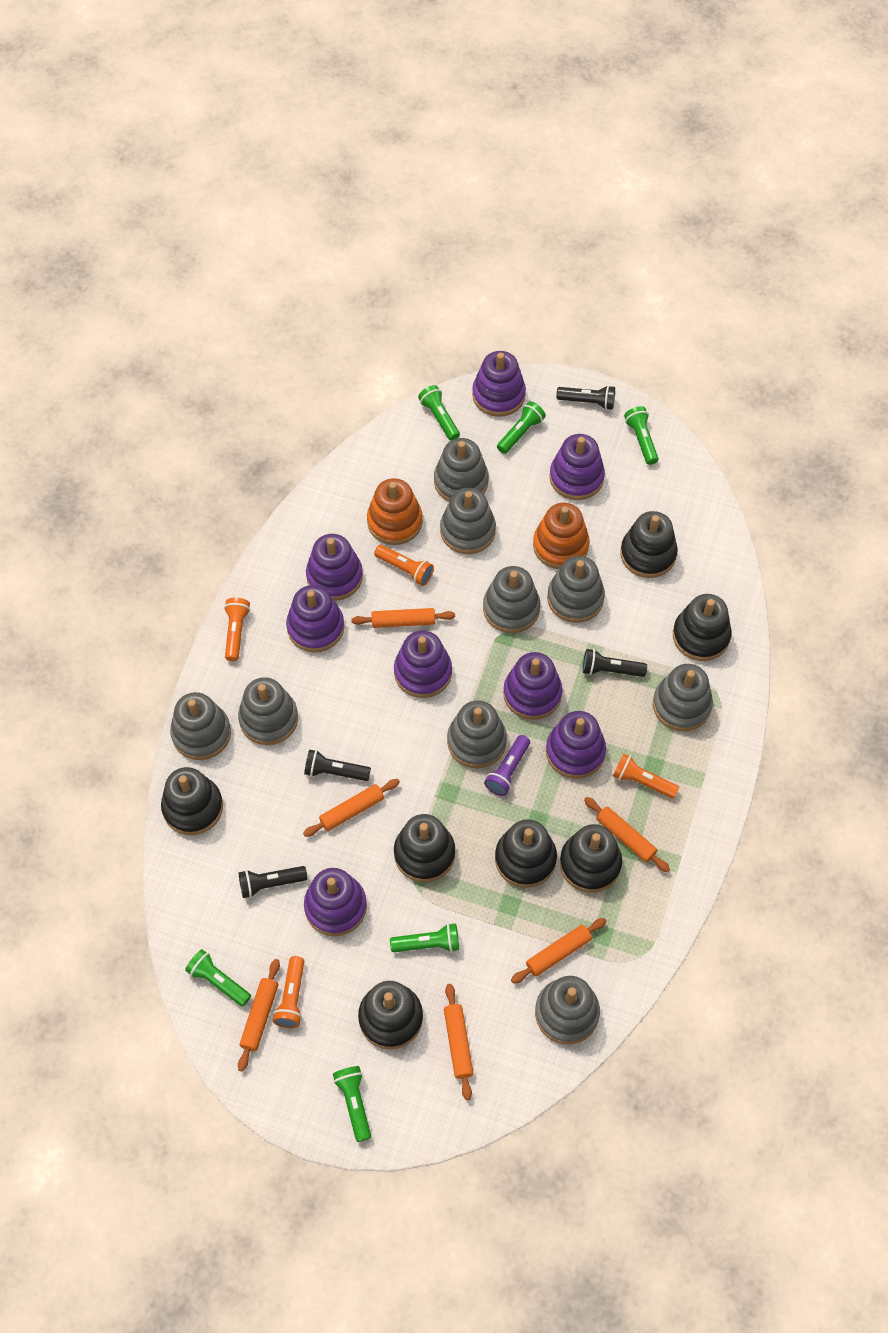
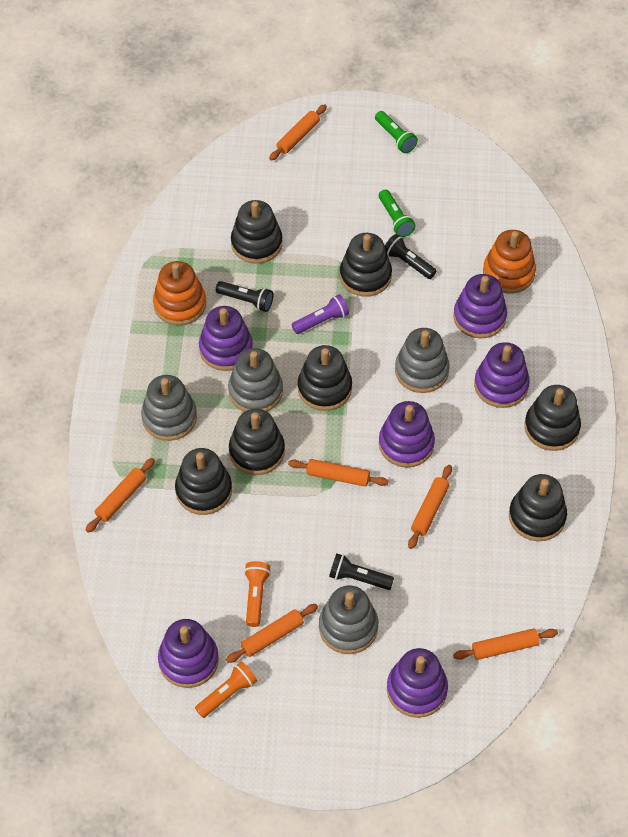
black flashlight: [239,866,307,898] [304,749,371,781] [556,385,615,410] [583,649,647,677] = 4 -> [216,281,273,312] [329,553,394,590] [385,234,436,279] = 3
green flashlight: [185,949,251,1007] [333,1066,371,1142] [390,923,459,953] [418,385,460,441] [497,401,546,454] [624,406,658,465] = 6 -> [375,111,418,153] [379,190,416,237] = 2
grey stacking toy: [170,692,231,760] [238,677,298,745] [434,438,489,502] [440,487,496,554] [447,700,507,768] [483,566,540,633] [535,976,600,1045] [547,556,605,623] [653,664,713,731] = 9 -> [141,375,197,441] [228,348,283,412] [319,585,378,654] [395,328,450,393] = 4
orange flashlight: [224,598,250,661] [273,956,305,1028] [374,545,434,586] [613,753,679,799] = 4 -> [195,661,257,718] [244,561,271,627] = 2
purple stacking toy: [286,585,344,652] [304,868,367,936] [306,534,363,601] [394,630,452,698] [472,351,526,417] [503,652,563,720] [546,711,606,779] [549,434,605,500] = 8 -> [158,619,219,688] [199,306,253,371] [379,401,435,468] [387,648,448,718] [453,274,507,338] [474,342,530,408] = 6

